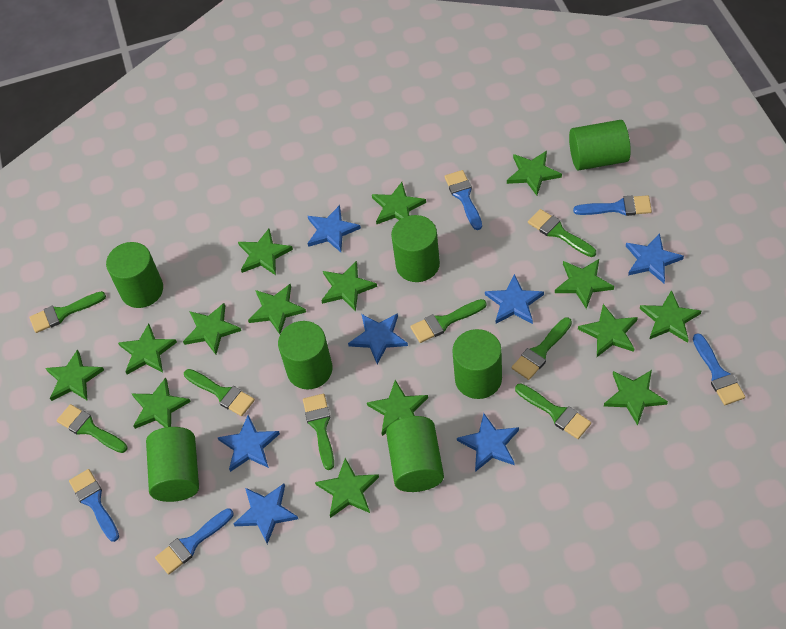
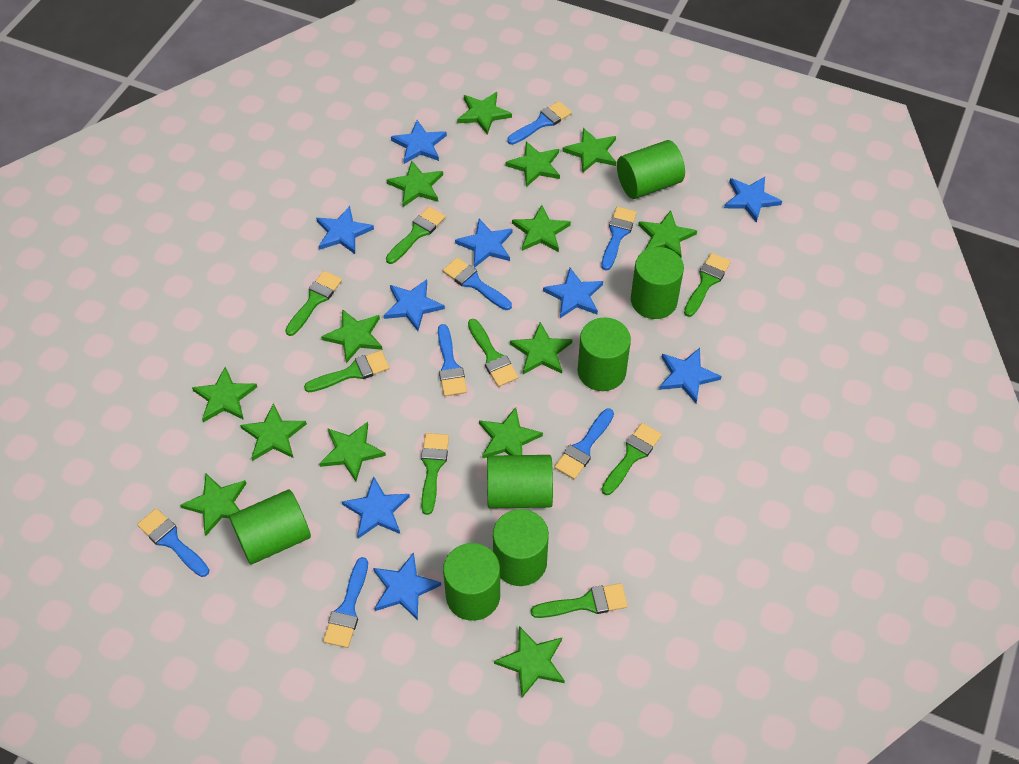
blue brush: [69,469,119,542] [155,508,234,575] [445,170,482,230] [573,195,652,216] [693,333,745,405] = 5 -> [137,508,209,577] [323,557,368,648] [438,324,467,396] [443,257,512,310] [507,101,572,145] [554,408,614,479] [601,207,637,271] = 7
blue star: [217,415,280,472] [234,484,298,544] [307,205,361,252] [348,313,408,364] [457,413,519,472] [485,274,544,324] [626,233,684,283] = 7 -> [316,206,374,254] [342,477,410,539] [373,553,441,620] [384,279,445,331] [391,120,447,164] [455,219,513,268] [543,268,603,318] [659,348,722,403] [724,177,782,223] = 9
green star: [45,349,104,401] [118,324,177,375] [132,377,191,429] [183,303,241,355] [238,229,293,275] [248,284,306,334] [315,458,379,518] [321,261,377,312] [367,380,428,436] [372,182,426,224] [507,151,562,196] [555,259,614,309] [578,304,638,357] [604,370,668,426] [640,290,701,343] = 15 -> [180,474,247,536] [192,367,257,422] [240,403,307,461] [319,422,386,481] [321,309,382,363] [387,160,443,207] [457,92,512,135] [479,407,543,459] [494,626,565,697] [506,141,560,187] [510,322,572,374] [512,205,571,252] [562,128,616,172] [638,210,697,258] = 14

